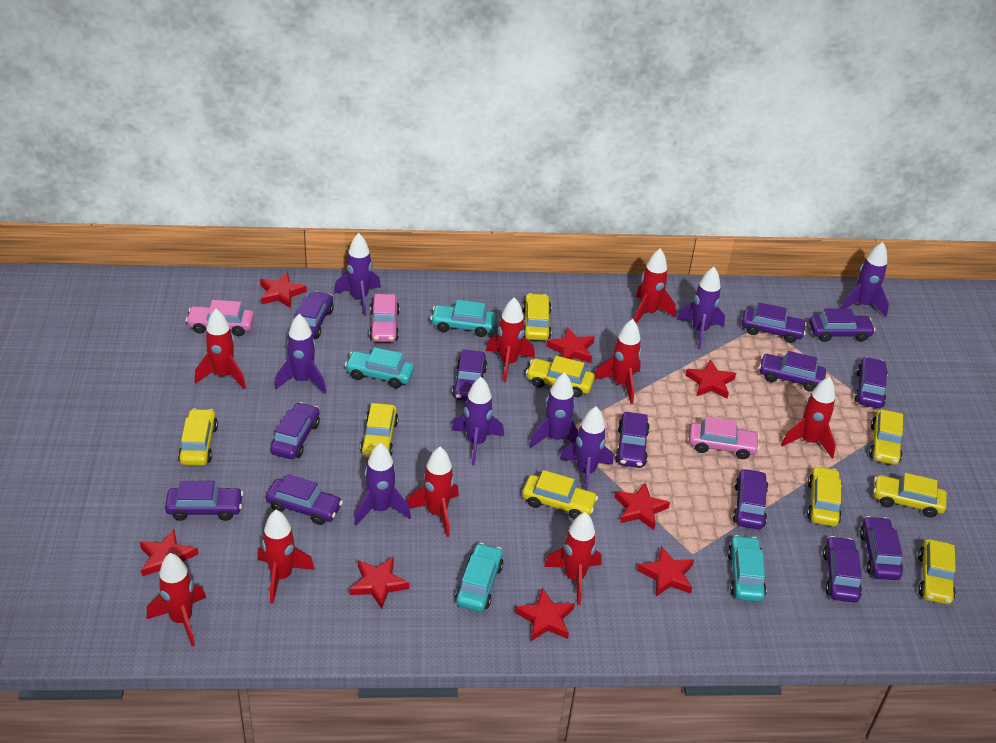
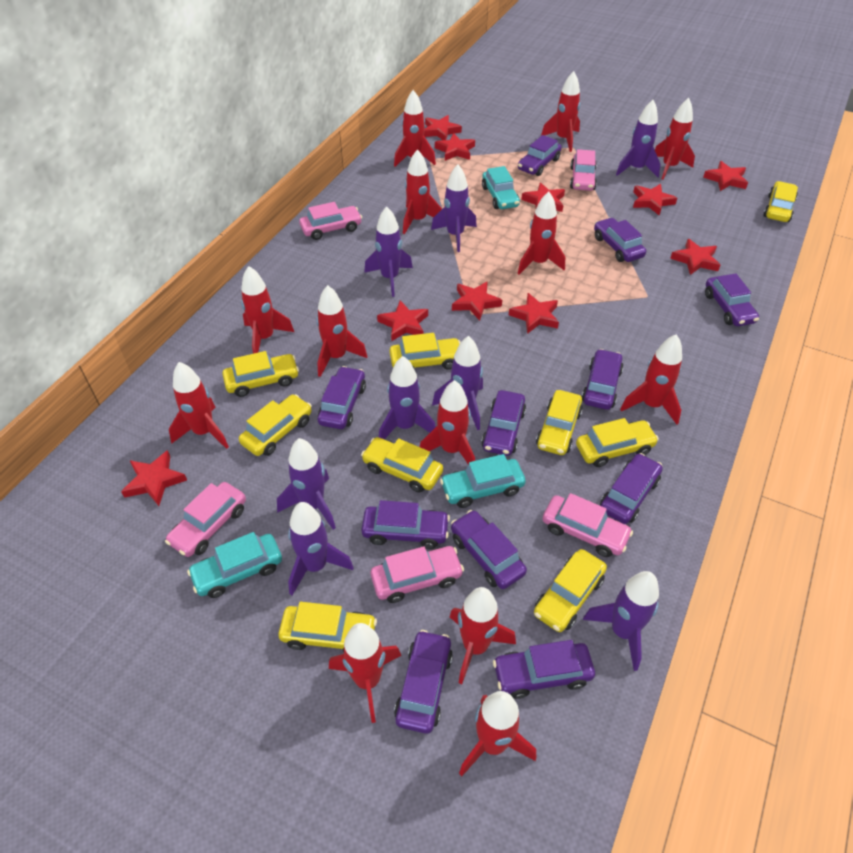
pink car: [186,300,254,336] [369,294,400,342] [689,417,760,459] = 3 -> [165,482,246,557] [299,202,362,240] [371,546,464,603] [543,493,633,557] [570,149,597,191] = 5
purple car: [165,481,243,521] [266,474,343,525] [270,402,320,459] [295,291,334,339] [452,350,487,401] [615,412,650,468] [733,468,768,530] [742,302,807,343] [759,351,826,392] [809,308,875,342] [823,536,862,603] [854,357,888,408] [860,516,903,580] = 13 -> [318,366,366,429] [361,500,450,549] [394,630,453,734] [451,510,527,589] [481,390,526,456] [493,640,595,699] [518,135,562,176] [582,349,623,410] [594,217,646,262] [600,453,663,524] [705,273,759,326] = 11
red rocket: [147,553,206,646] [195,309,246,389] [257,510,315,603] [407,447,459,537] [486,297,535,382] [544,512,602,605] [594,319,642,404] [634,248,676,324] [781,377,836,458] = 9 -> [169,362,229,449] [241,266,294,354] [316,285,367,377] [329,623,401,723] [394,90,436,167] [403,149,442,234] [420,380,475,465] [450,587,516,684] [459,691,536,776] [518,192,565,274] [541,71,581,152] [620,334,682,425] [655,98,695,180] = 13
red star: [140,529,199,576] [260,272,307,308] [350,557,409,609] [515,588,575,641] [546,327,595,363] [615,482,670,530] [637,546,694,597] [685,359,736,399] = 8 -> [121,450,187,506] [377,300,428,341] [424,115,462,140] [435,133,475,161] [452,281,502,321] [509,293,559,334] [521,182,565,212] [633,184,677,216] [670,239,720,275] [703,161,748,191] = 10
turquoise car: [345,347,414,388] [430,300,496,337] [455,543,504,612] [727,535,766,602] = 4 -> [187,532,282,598] [440,454,526,508] [482,166,520,209] = 3

